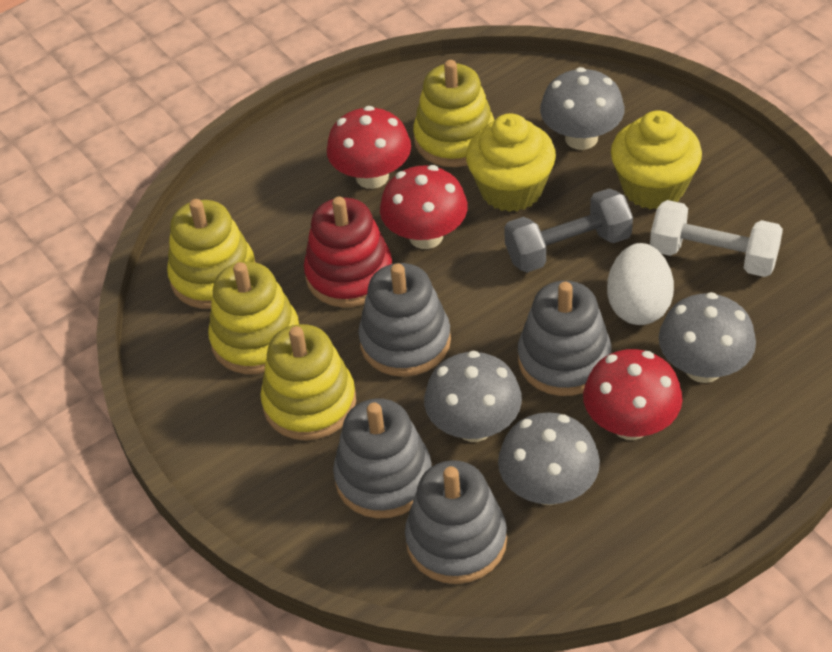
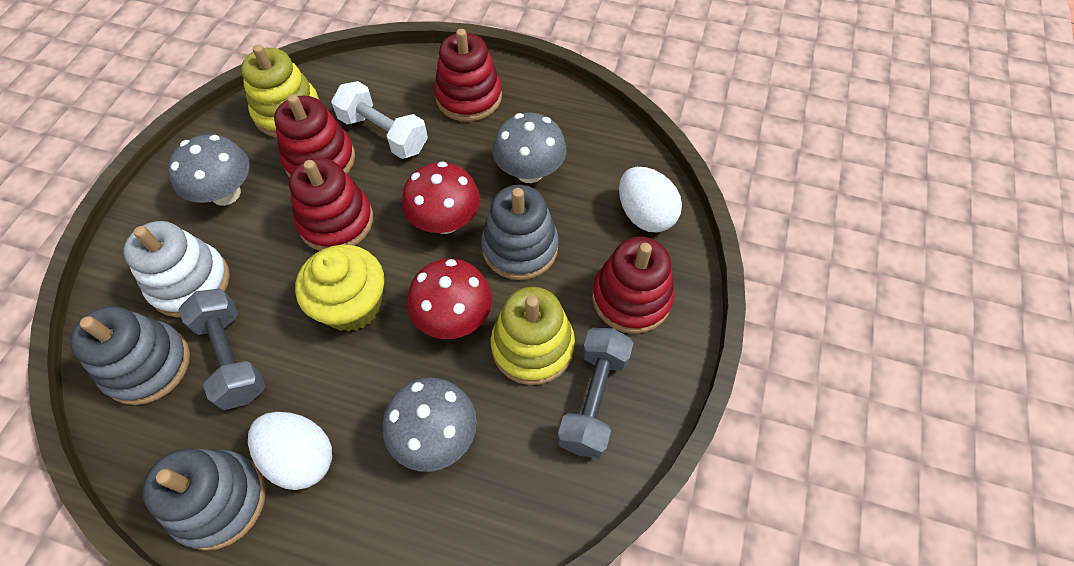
grey dumbbell: [504,188,633,273] = 1 -> [178,288,265,410] [557,328,633,459] = 2
grey mushroom: [424,351,522,442] [498,412,600,505] [540,67,624,150] [659,292,756,383] = 4 -> [168,135,250,206] [383,378,477,472] [492,113,567,183] = 3
grey stacking toy: [333,398,432,519] [358,263,451,377] [405,460,507,584] [518,281,612,396] = 4 -> [70,306,190,405] [143,449,266,551] [481,185,558,280] = 3
red mushroom: [327,106,411,189] [380,165,468,249] [583,349,683,440] = 3 -> [402,161,480,234] [407,259,492,339] = 2
red stacking toy: [304,197,392,307] = 1 -> [274,94,355,177] [289,158,373,251] [434,29,502,122] [592,237,674,334] = 4
white egg: [607,243,674,325] = 1 -> [248,412,332,490] [619,167,682,232] = 2
white stacking toy: none = 0 -> [123,221,230,318] = 1
yellow cupcake: [466,113,556,212] [611,110,702,209] = 2 -> [295,245,384,332] = 1
yellow stacking toy: [167,199,255,309] [208,262,299,374] [260,324,356,440] [413,60,494,167] = 4 -> [241,45,319,137] [490,287,575,385] = 2

